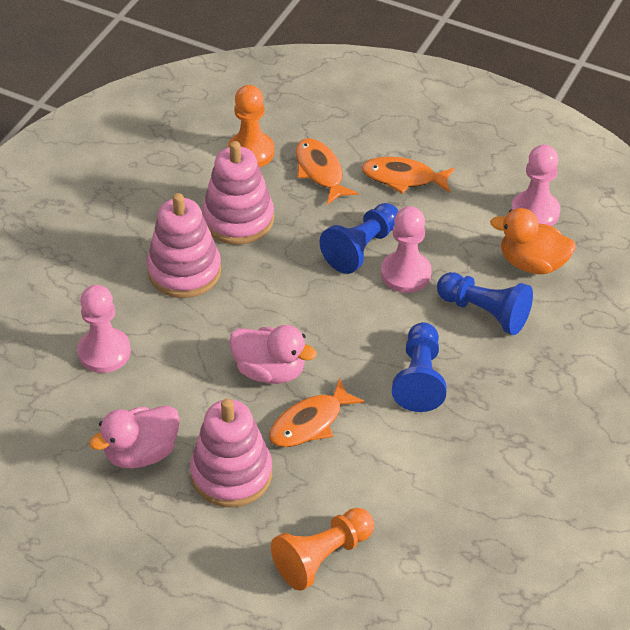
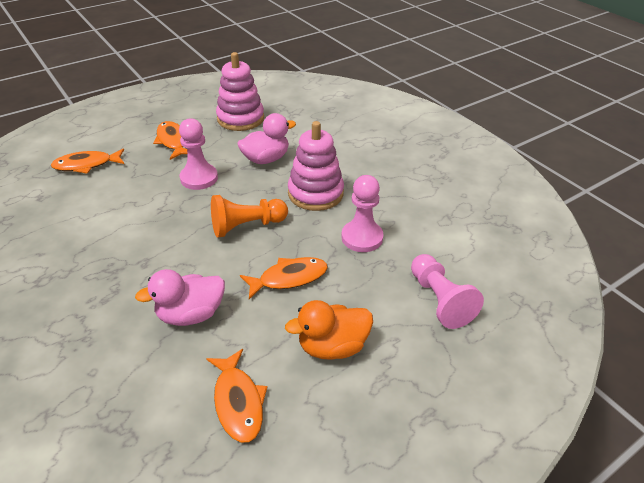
blue pawn: [319,203,398,274] [392,322,447,412] [437,272,533,335] = 3 -> none = 0
orange fish: [269,378,365,447] [296,138,358,205] [362,157,455,194] = 3 -> [51,149,124,174] [153,121,187,160] [206,349,267,443] [240,257,328,299] = 4
orange pawn: [227,85,275,167] [271,508,374,591] = 2 -> [211,195,288,237] = 1
pink stacking toy: [147,193,221,298] [190,398,272,507] [202,141,274,245] = 3 -> [216,52,264,131] [288,121,344,211] = 2

